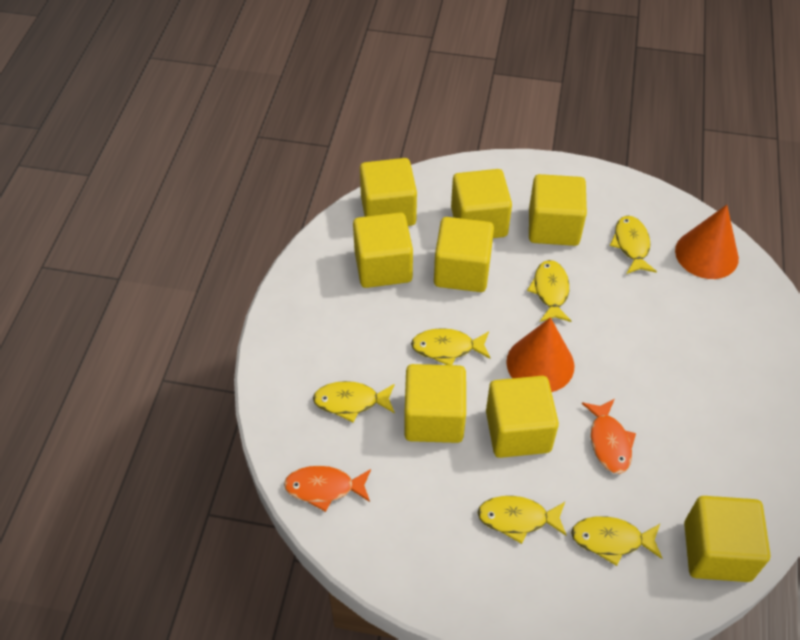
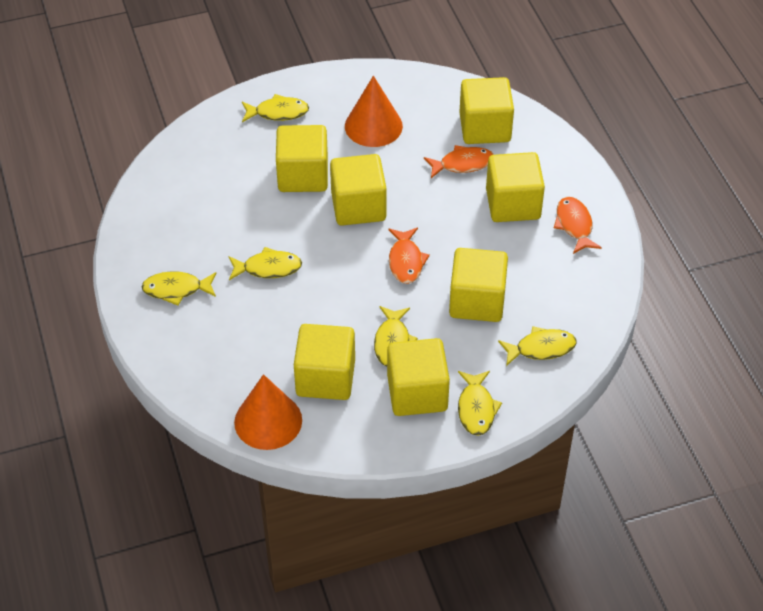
orange fish: [284,466,371,512] [582,399,636,474] = 2 -> [388,228,430,284] [424,145,494,178] [554,197,602,254] = 3
yellow cube: [353,212,413,288] [360,158,417,226] [404,364,466,443] [434,217,494,292] [451,169,512,238] [486,376,559,458] [529,174,587,246] [684,496,770,582] = 8 -> [276,125,328,192] [294,324,355,400] [330,154,387,226] [387,338,450,416] [449,248,508,322] [459,77,514,144] [486,152,545,222] = 7

